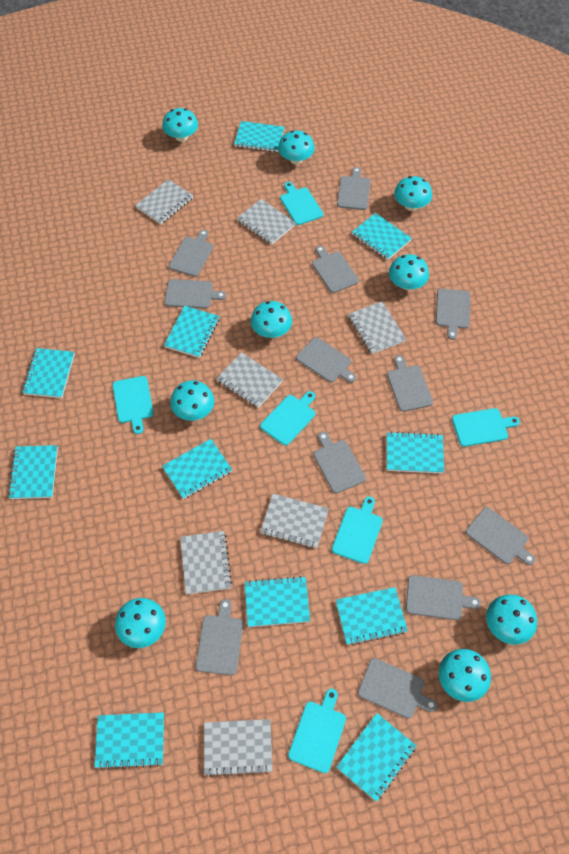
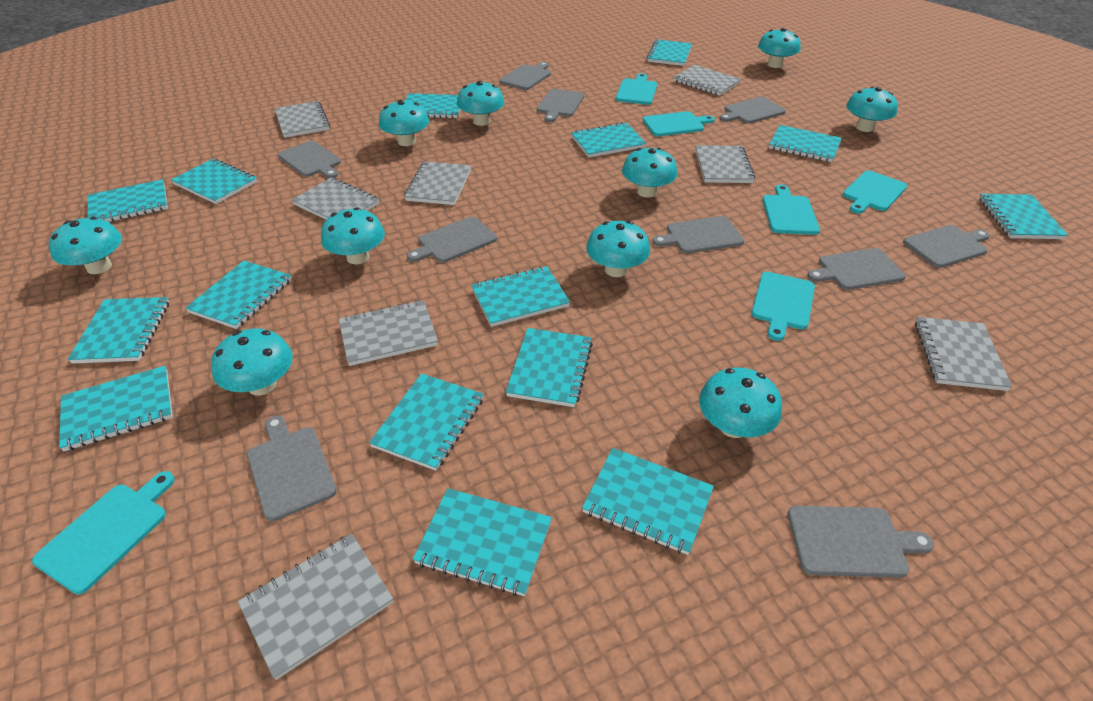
grey cutting board: [164,279,226,309] [169,230,213,277] [196,599,243,675] [296,337,356,383] [312,246,359,293] [313,432,366,493] [337,167,371,210] [358,658,438,719] [387,355,433,412] [406,575,481,620] [436,288,470,340] [466,507,535,565] = 12 -> [247,416,337,522] [278,141,341,178] [407,217,497,263] [499,62,551,90] [537,89,584,122] [652,216,744,254] [719,97,786,124] [788,506,934,578] [807,248,906,290] [903,225,990,268] = 10
grey notebook: [135,179,193,224] [180,531,232,595] [204,719,272,777] [216,352,283,408] [237,199,296,245] [260,494,329,548] [349,301,406,354] = 7 -> [238,534,393,680] [275,101,330,138] [292,178,379,220] [339,300,438,366] [404,161,471,205] [674,65,741,96] [695,145,755,183] [915,317,1012,391] = 8
turquoise mushroom: [115,598,166,648] [162,108,198,142] [170,380,214,421] [251,301,292,338] [278,130,315,164] [389,254,429,290] [394,176,432,211] [439,649,491,702] [486,595,537,645] = 9 -> [49,217,122,274] [211,328,293,396] [321,207,385,264] [379,100,429,146] [457,81,504,126] [586,221,650,277] [622,148,677,198] [699,368,782,438] [758,28,801,68] [846,87,898,132] = 10
turquoise notebook: [8,445,58,499] [22,348,75,398] [95,712,164,770] [162,439,232,499] [164,306,219,358] [234,121,285,152] [245,576,310,627] [336,587,408,645] [336,713,417,802] [352,213,412,260] [387,431,444,473] = 11 -> [59,366,173,451] [68,297,169,364] [87,179,168,222] [171,159,257,204] [185,260,292,329] [369,373,484,471] [405,93,460,119] [413,488,552,596] [471,266,570,327] [506,328,593,407] [571,122,646,158] [582,448,714,555] [646,39,692,66] [769,125,842,162] [979,194,1068,239] = 15

